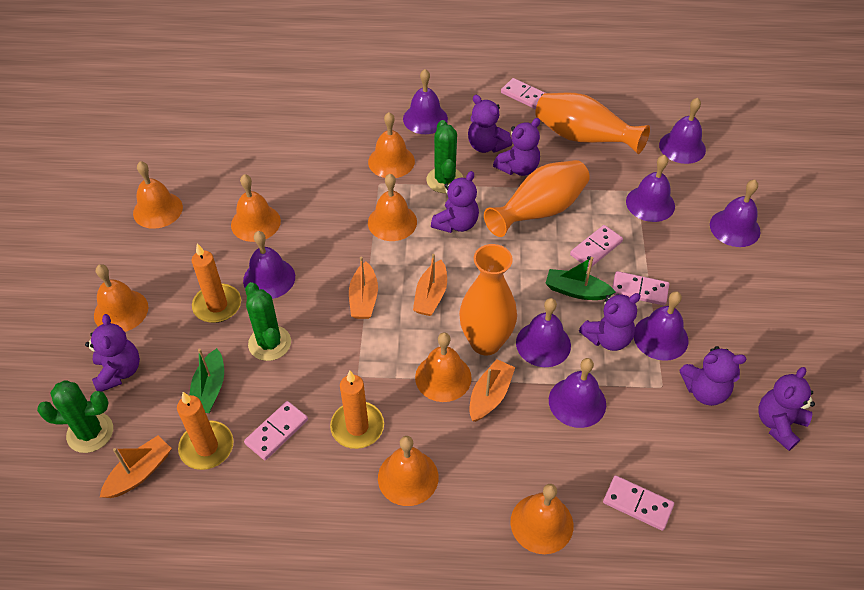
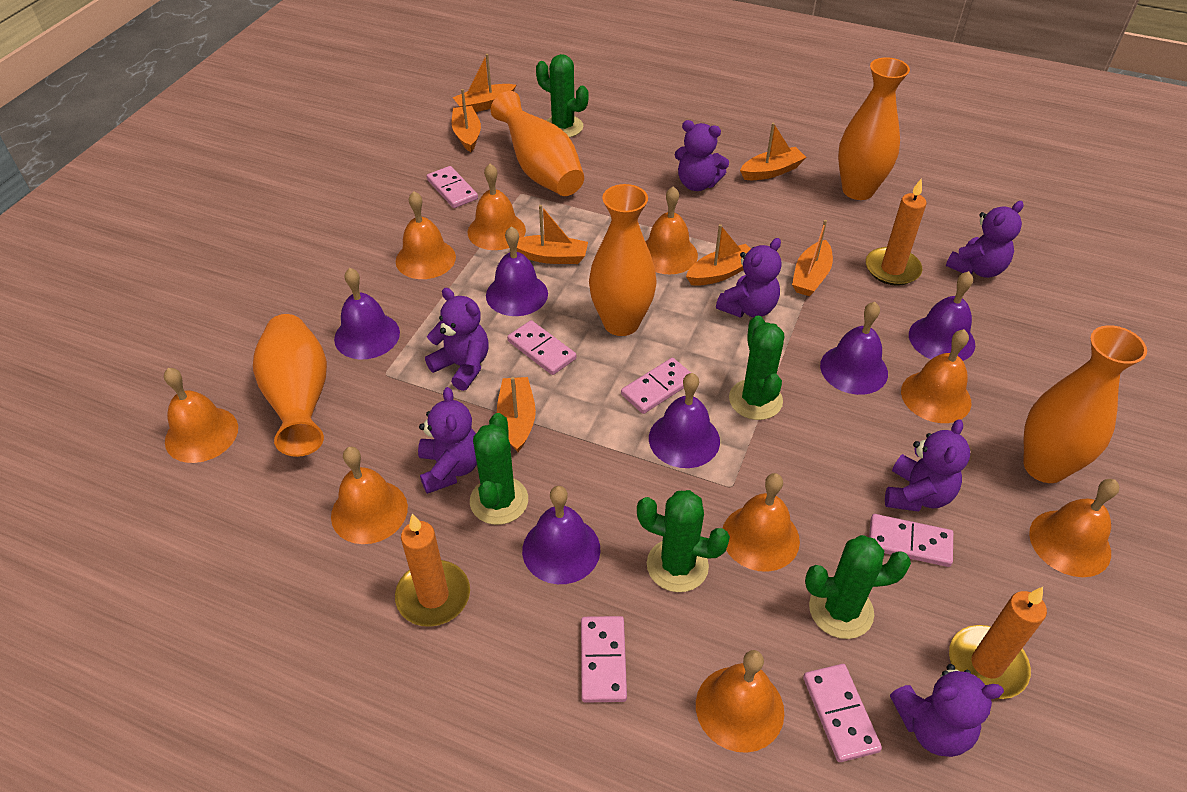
green boat: [189,348,224,413] [545,257,616,300] = 2 -> none = 0
green cactus: [37,380,113,453] [245,282,291,361] [427,120,463,193] = 3 -> [470,413,528,525] [536,54,588,138] [637,490,730,592] [729,315,784,420] [805,535,911,639] = 5
orange bell: [94,264,148,332] [133,161,183,229] [231,174,281,242] [368,112,415,178] [368,174,417,241] [378,436,439,506] [415,332,472,402] [510,484,573,554] = 8 -> [164,368,238,463] [331,447,408,544] [396,191,456,279] [468,164,526,250] [645,186,698,274] [696,650,784,753] [723,473,800,572] [901,329,971,423] [1029,479,1119,577] = 9
orange boat: [100,436,172,498] [349,257,378,319] [413,254,447,316] [469,359,515,422] = 4 -> [452,54,516,112] [452,89,481,152] [497,377,536,452] [517,205,588,264] [686,224,751,286] [740,123,806,180] [792,220,833,296] = 7
orange vase: [459,244,517,355] [484,160,590,237] [535,93,650,154] = 3 -> [253,314,327,457] [491,91,584,196] [589,184,657,336] [838,57,910,200] [1023,325,1147,483] = 5
pink domino: [244,401,308,460] [501,78,545,109] [570,225,623,267] [603,475,674,531] [612,271,669,306] = 5 -> [427,166,478,208] [507,320,576,375] [581,616,627,703] [621,358,691,414] [803,664,882,762] [869,514,953,567] = 6
purple bell: [243,231,295,299] [403,69,448,134] [516,298,571,367] [549,358,606,428] [626,155,675,222] [634,291,688,361] [659,98,706,164] [710,180,760,247] = 8 -> [334,268,400,359] [486,226,548,316] [522,486,601,584] [649,373,720,468] [820,302,888,395] [909,271,975,361] = 6

